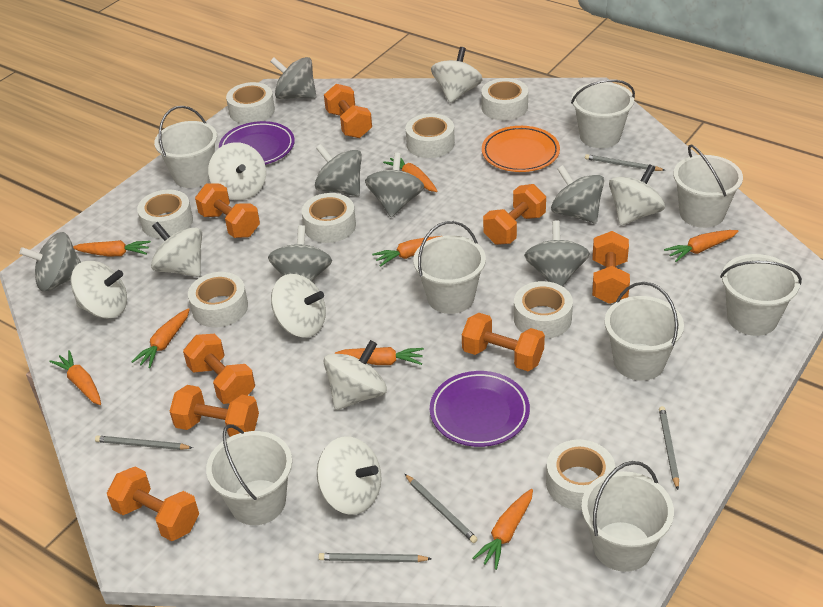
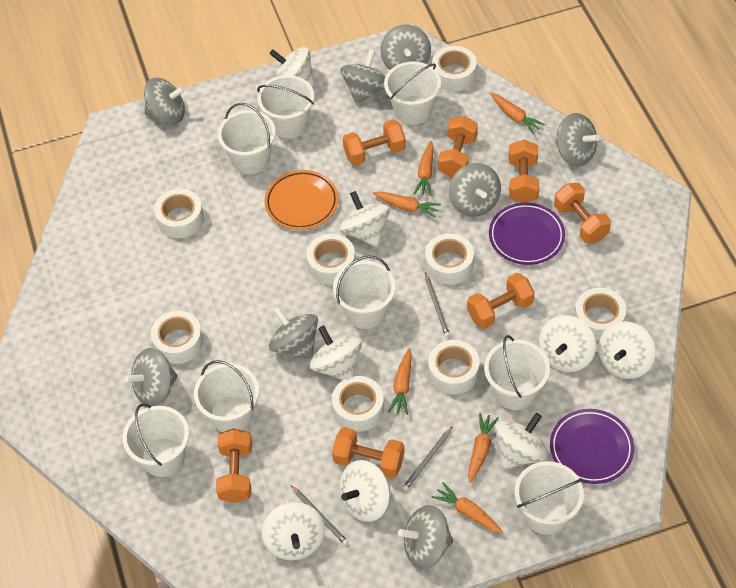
grey pencil: [95,436,193,450] [318,553,432,562] [405,474,478,543] [585,154,665,171] [659,406,679,490] = 5 -> [291,485,349,545] [403,426,453,490] [425,273,450,337] = 3
grey spinning top: [19,232,81,292] [268,225,332,281] [270,57,316,99] [315,144,362,196] [365,153,424,217] [524,220,590,286] [551,165,604,223] = 7 -> [124,348,177,406] [144,78,185,125] [269,306,318,360] [340,50,386,105] [380,24,431,70] [398,505,453,569] [449,163,501,217] [555,113,600,167] = 8
orange carrot: [50,350,101,405] [73,240,151,256] [131,308,190,368] [335,347,424,365] [372,236,440,267] [383,158,438,192] [472,489,533,570] [664,230,739,262] = 8 -> [372,191,441,218] [388,348,412,415] [414,141,434,196] [432,482,503,534] [468,413,499,483] [490,93,545,134] = 6
orange dumbbell: [107,467,199,541] [170,385,259,437] [183,334,255,404] [195,183,260,238] [324,84,372,138] [462,313,545,371] [483,184,546,245] [592,231,630,304] = 8 -> [216,428,252,503] [332,427,405,479] [343,119,406,166] [438,116,478,178] [467,273,535,329] [509,140,539,203] [554,183,611,243] = 7

